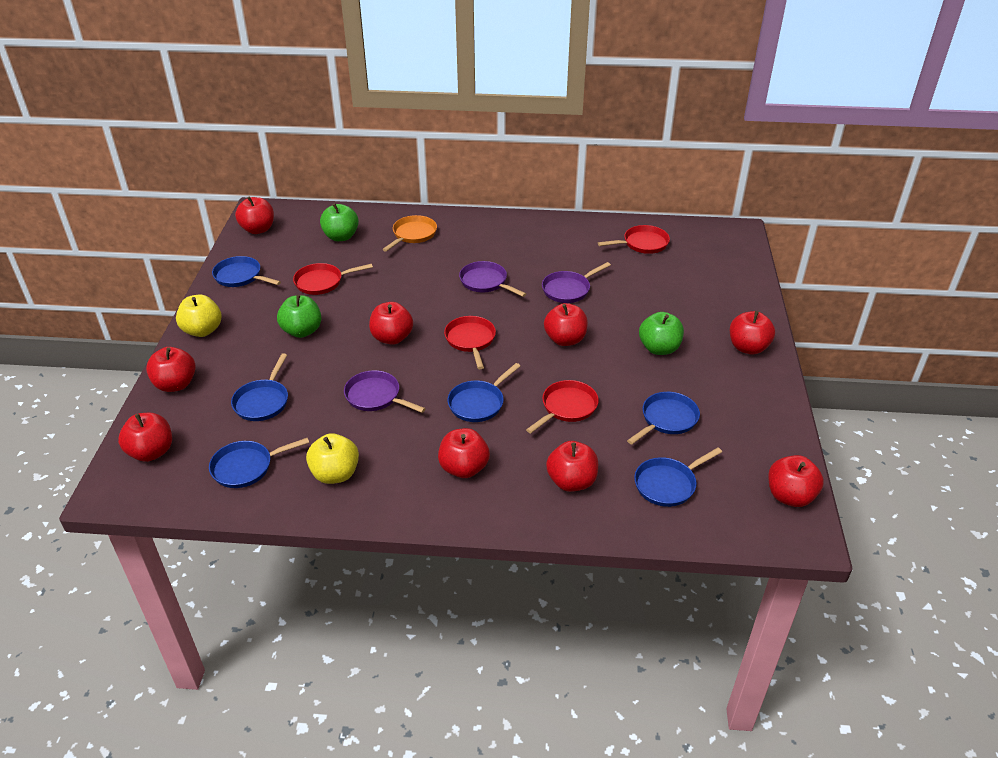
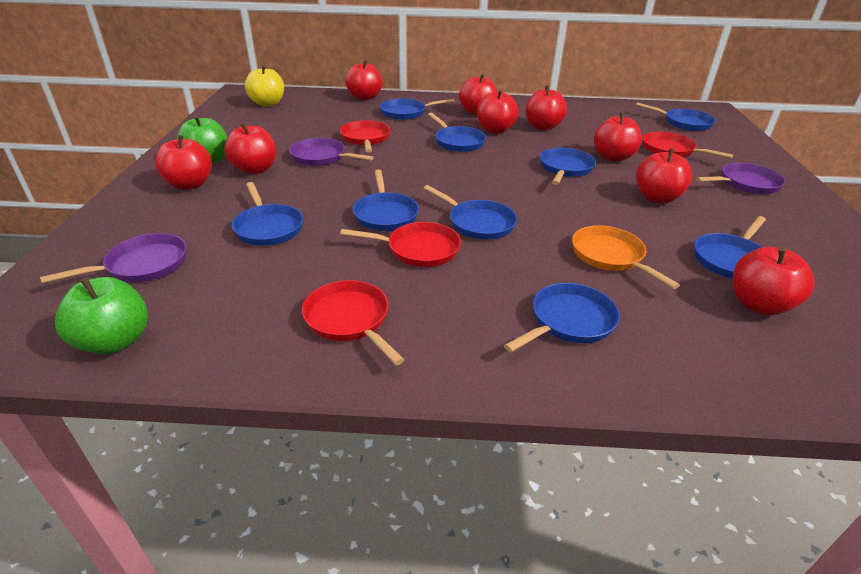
blue pan: [209,438,309,488] [212,256,281,287] [231,353,288,421] [447,363,520,422] [627,392,700,445] [634,448,722,507] = 6 -> [232,182,303,246] [353,170,419,231] [380,98,455,120] [423,185,517,240] [428,113,486,152] [504,283,620,352] [540,148,596,185] [636,102,716,131] [694,216,766,279] = 9
green apple: [277,295,321,338] [320,203,359,241] [639,312,684,355] = 3 -> [55,277,148,355] [177,115,227,164] = 2
yellow apple: [176,294,222,337] [306,433,359,484] = 2 -> [245,65,284,107] = 1

